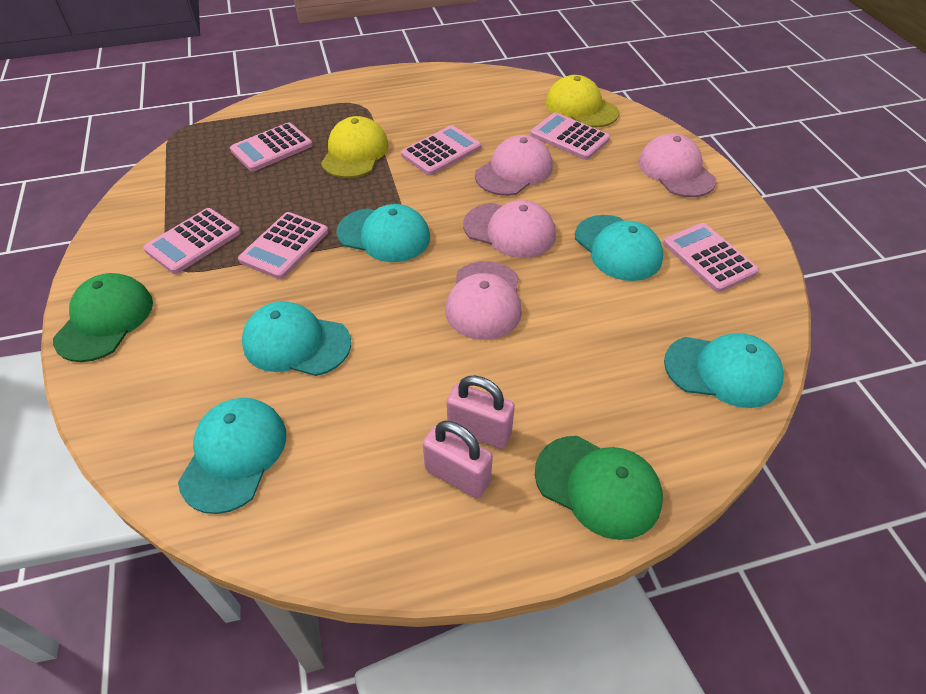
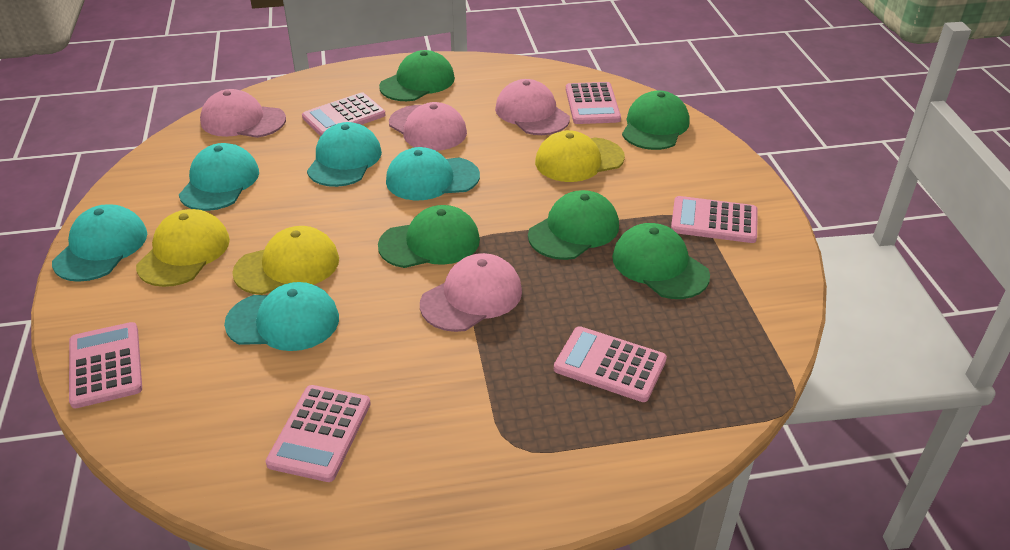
green cap: [53,273,153,362] [535,436,663,540] = 2 -> [378,205,480,268] [379,50,455,101] [528,190,619,260] [612,223,710,299] [622,90,689,150] = 5
pink padlock: [423,421,493,499] [447,375,515,449] = 2 -> none = 0
yellow cap: [321,116,389,178] [546,75,619,128] = 2 -> [136,209,230,287] [232,226,339,295] [535,130,625,182] = 3

